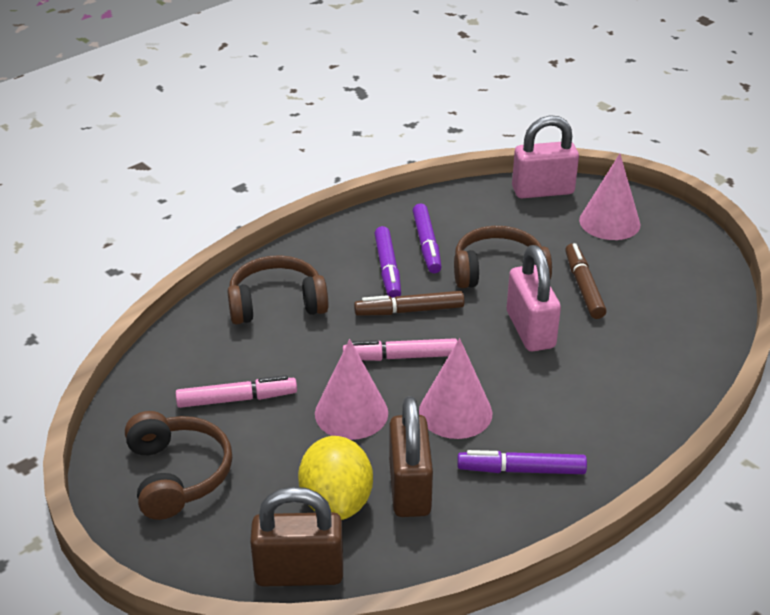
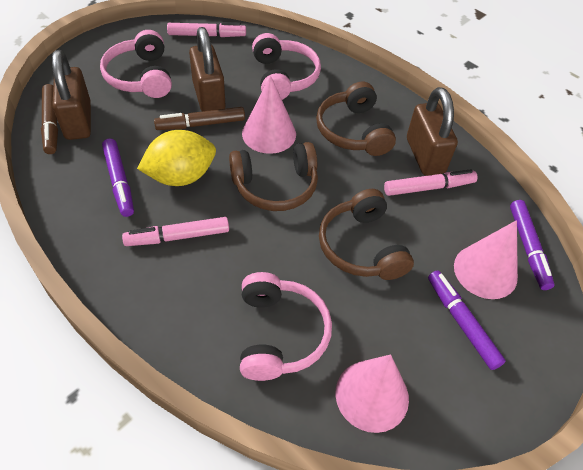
brown padlock: [250,487,343,586] [389,396,433,517] = 2 -> [52,50,91,140] [189,27,225,111] [407,87,458,176] = 3
pink headphones: none = 0 -> [100,30,172,98] [240,272,332,381] [252,33,321,100] = 3
pink marker: [176,375,297,408] [343,338,457,361] = 2 -> [122,217,229,246] [167,22,246,37] [384,169,477,196] = 3
pink padlock: [507,245,561,351] [512,115,579,198] = 2 -> none = 0

